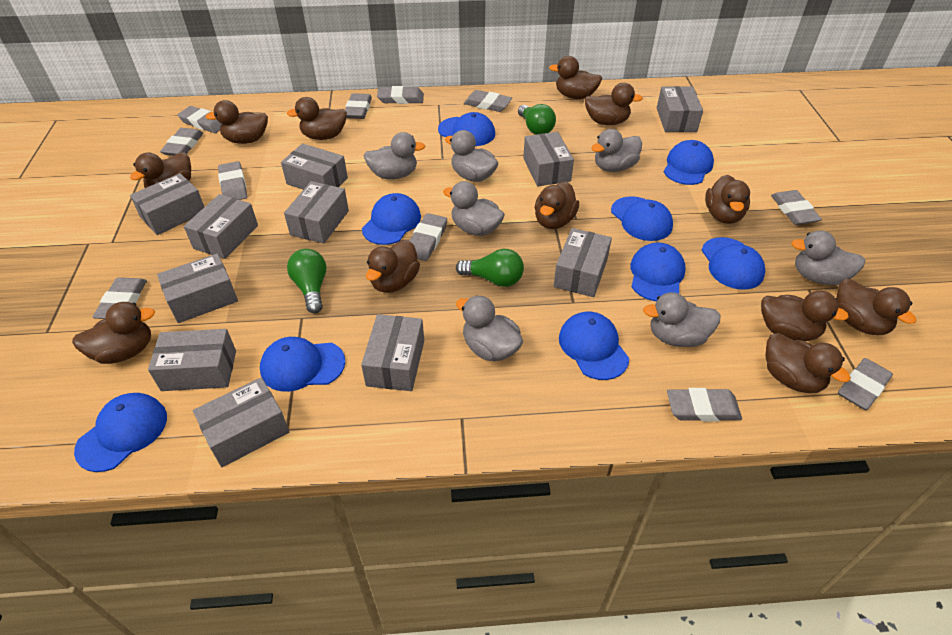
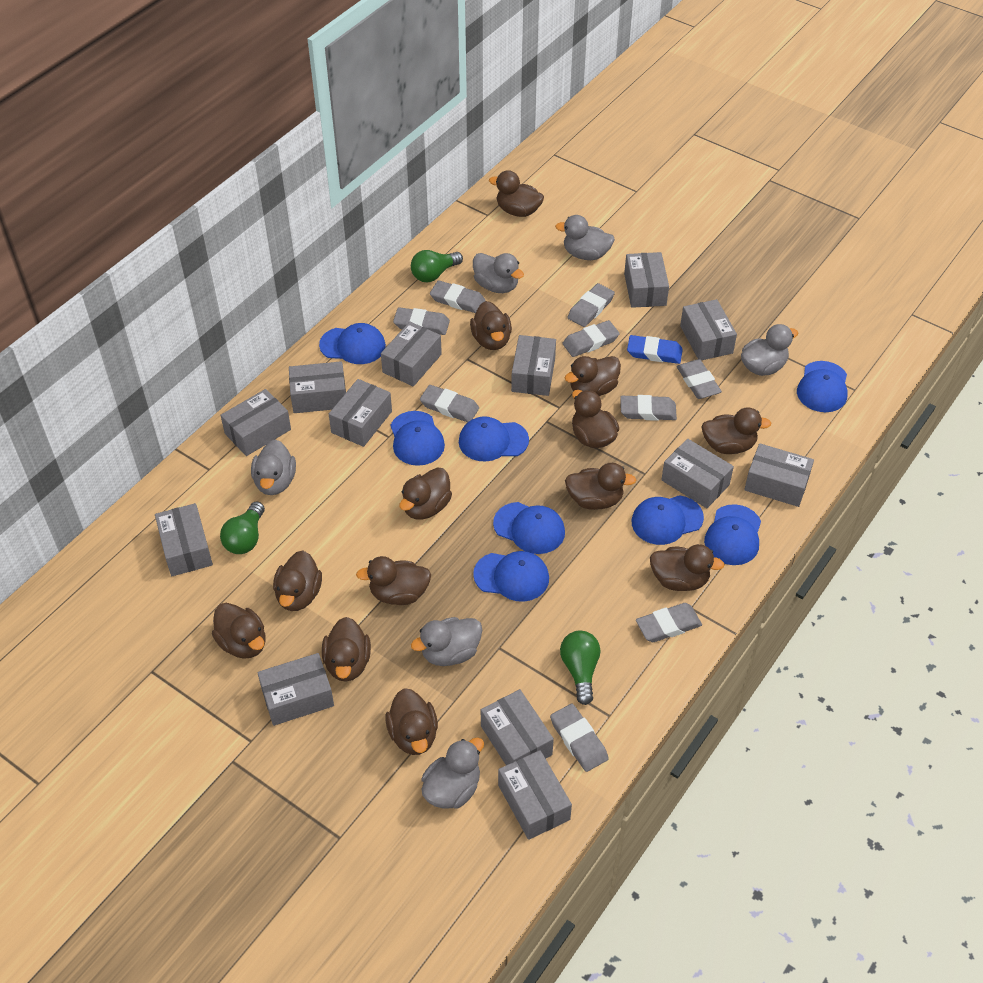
blue cap: [74,393,167,472] [260,337,345,392] [362,193,421,245] [438,112,495,146] [559,312,629,380] [611,196,673,241] [630,242,686,301] [664,140,714,185] [702,237,766,290] = 9 -> [319,323,386,364] [390,411,445,466] [459,416,529,461] [473,551,549,602] [493,502,565,554] [632,495,704,545] [704,504,761,565] [797,361,848,412] = 8
blue eraser: none = 0 -> [627,335,683,364] = 1
brown duck: [72,302,155,364] [130,152,191,188] [205,100,268,144] [287,97,347,140] [366,240,420,293] [535,181,579,229] [549,56,602,99] [584,83,643,125] [705,175,750,224] [761,291,849,341] [765,333,851,393] [836,279,917,335] = 12 -> [212,603,265,659] [273,551,322,611] [322,617,371,682] [356,556,431,605] [385,688,438,755] [400,468,452,519] [470,301,512,350] [489,170,544,217] [565,356,621,396] [565,463,636,510] [572,390,619,448] [650,544,725,591] [702,407,771,454] = 13
grey box: [130,173,204,235] [148,329,236,391] [157,254,238,323] [184,194,258,259] [193,377,289,467] [281,143,348,190] [284,181,349,244] [361,314,424,391] [523,132,574,186] [554,228,612,297] [657,86,703,132] = 11 -> [155,503,213,576] [220,389,291,456] [257,653,334,726] [289,361,346,413] [329,379,392,447] [381,322,442,386] [481,689,554,765] [498,750,572,840] [511,335,556,396] [624,252,669,308] [661,439,734,508] [680,299,737,360] [744,443,814,507] = 13
grey duck: [364,132,425,179] [443,181,505,236] [445,130,499,182] [456,295,523,361] [591,129,642,172] [643,292,721,347] [791,230,865,285] = 7 -> [251,440,296,495] [411,617,482,666] [421,738,484,809] [473,253,524,293] [555,215,615,260] [741,324,798,376] = 6
grey eraser: [92,277,147,319] [160,128,203,156] [178,106,221,133] [218,161,247,200] [345,93,372,119] [377,86,424,104] [409,213,447,261] [464,90,512,112] [667,388,742,422] [771,190,822,225] [838,358,893,410] = 11 -> [393,307,450,335] [420,385,479,422] [430,280,486,313] [550,704,609,772] [562,320,620,357] [567,283,615,327] [620,395,677,421] [636,603,702,642] [676,359,722,399] = 9

